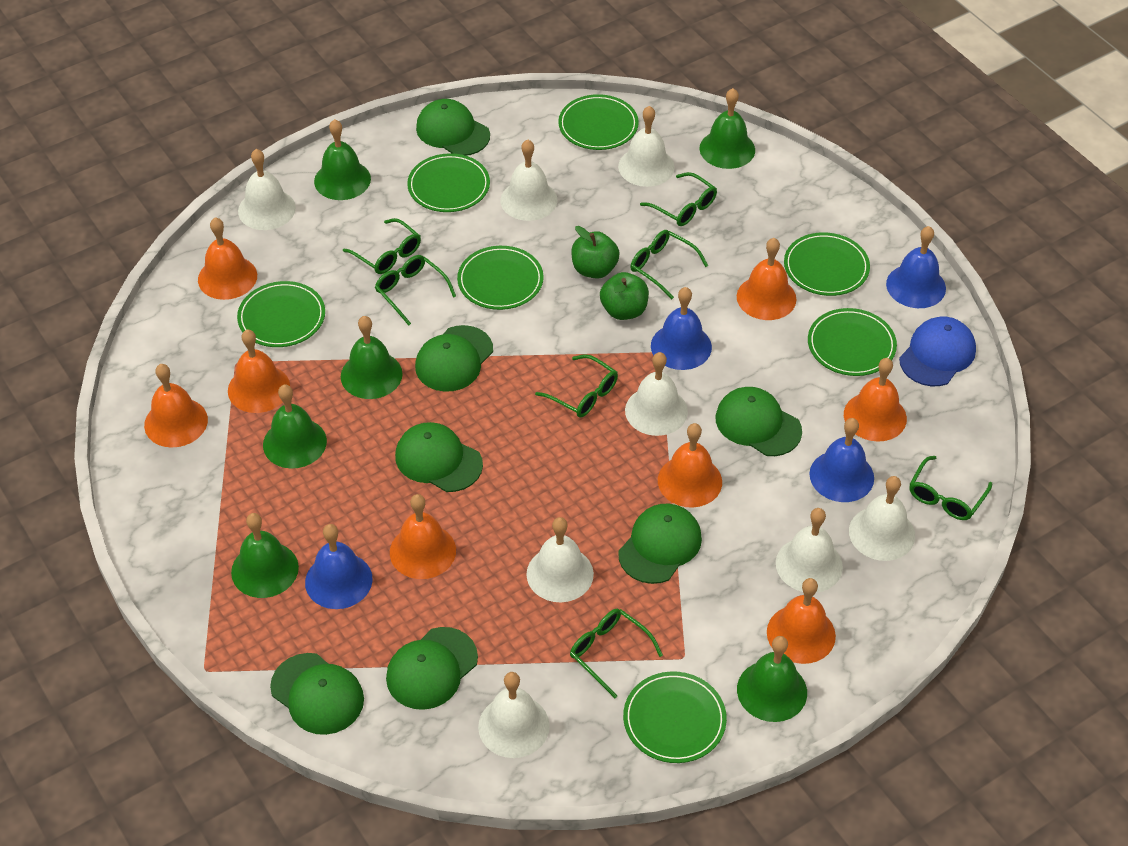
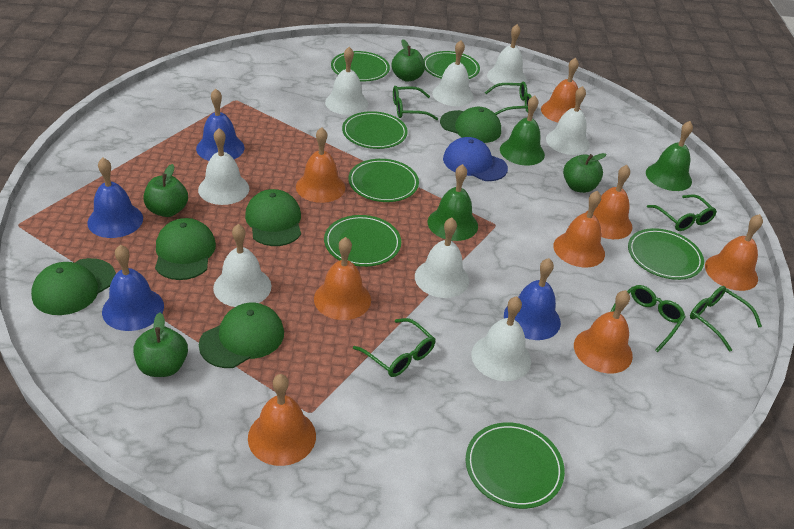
green apple: [571,226,620,279] [600,272,649,320] = 2 -> [133,312,188,377] [143,164,188,217] [392,39,425,82] [563,153,606,193] = 4
green bell: [231,513,299,598] [263,385,327,469] [314,119,371,200] [341,316,403,399] [699,88,755,169] [737,636,807,722] = 6 -> [428,164,478,241] [500,95,545,166] [646,121,693,191] = 3
green cap: [270,653,364,735] [386,627,478,710] [395,422,483,492] [415,325,493,392] [416,99,490,156] [618,503,702,584] [715,387,802,456] = 7 -> [31,258,116,315] [155,218,216,280] [199,303,284,368] [245,189,301,246] [440,107,501,143] = 5
green glasses: [343,218,421,274] [375,255,456,326] [535,354,618,417] [570,608,663,698] [630,230,708,299] [640,172,717,226] [909,456,992,520] = 7 -> [353,318,435,377] [393,86,438,120] [485,82,532,115] [610,285,686,352] [647,194,717,231] [690,286,762,352] = 6

